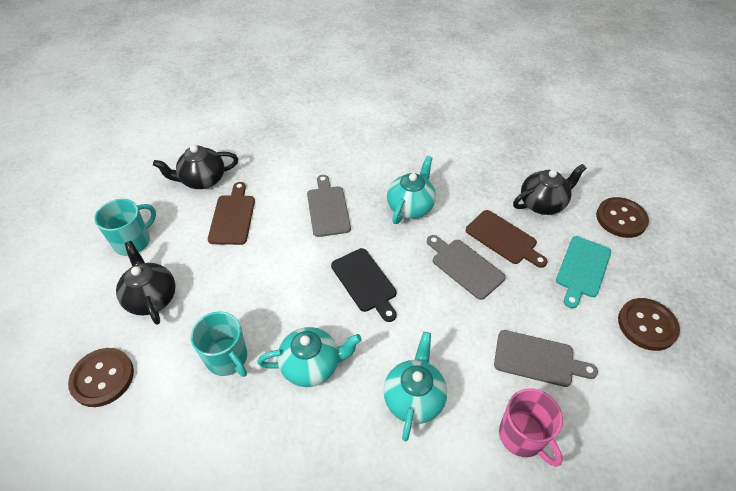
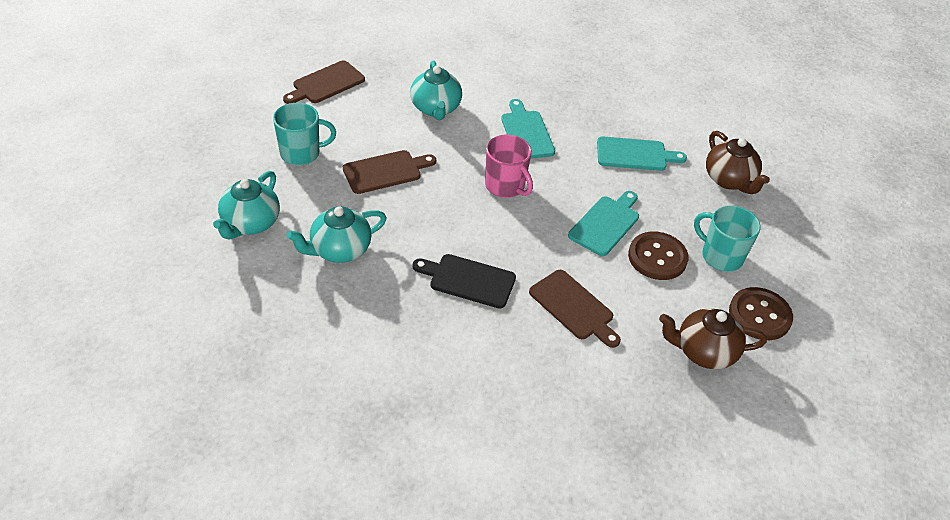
black teapot: [116,241,175,325] [153,145,238,189] [513,164,586,215] = 3 -> none = 0
brown button: [68,348,134,407] [596,197,649,238] [618,298,680,351] = 3 -> [628,232,688,280] [729,287,793,340] = 2
brown cutting board: [208,182,255,245] [466,210,547,268] = 2 -> [283,61,365,104] [343,150,436,194] [529,270,621,348] = 3
brown teapot: none = 0 -> [659,308,767,369] [706,131,770,194] = 2
grey cutting board: [307,175,351,237] [427,235,506,300] [494,330,598,387] = 3 -> none = 0
turquoise cutting board: [556,236,611,308] = 1 -> [501,99,555,159] [568,191,639,256] [597,137,687,171] = 3

